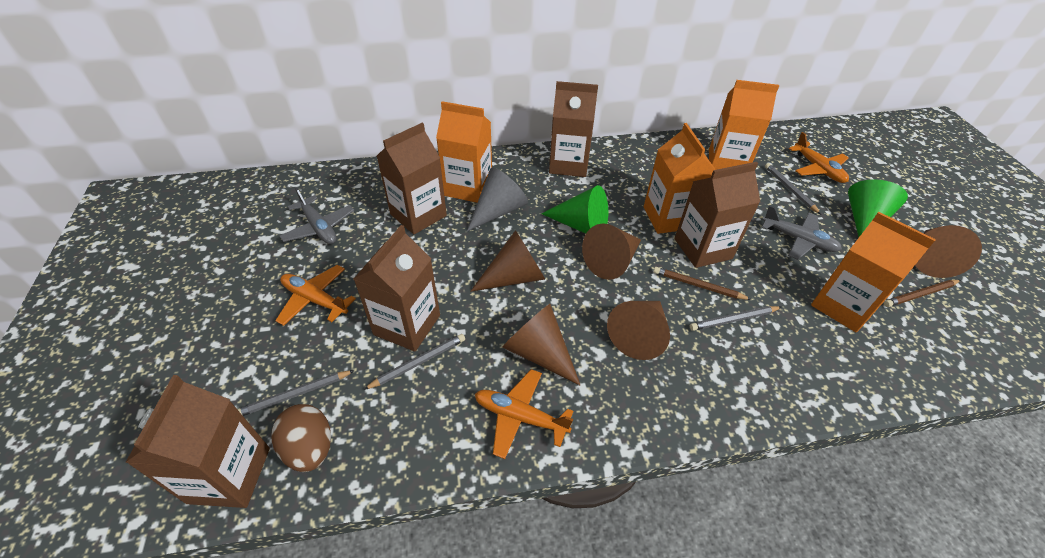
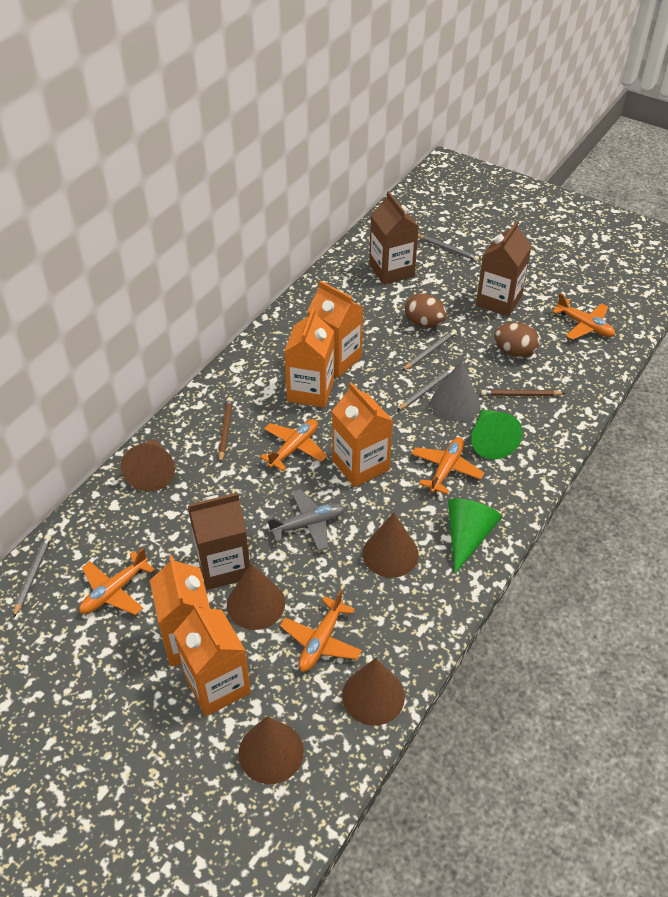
brown carton: [125,375,270,508] [354,225,440,352] [377,123,447,234] [549,81,598,177] [675,162,760,268] = 5 -> [188,493,250,590] [369,191,419,285] [476,221,532,316] = 3
brown egg: [271,404,331,472] = 1 -> [405,293,447,328] [494,323,540,358] = 2
grey plane: [280,187,354,244] [761,205,842,260] = 2 -> [266,489,345,551] = 1
orange carton: [436,101,492,203] [644,123,716,234] [709,80,779,170] [811,212,936,332] = 4 -> [150,555,210,667] [174,603,251,716] [284,308,334,408] [308,281,364,377] [332,382,393,487] = 5
orange plane: [275,265,356,326] [475,369,573,459] [789,132,849,183] = 3 -> [79,548,155,615] [260,419,327,471] [280,590,362,672] [411,437,484,494] [552,293,615,340] = 5

